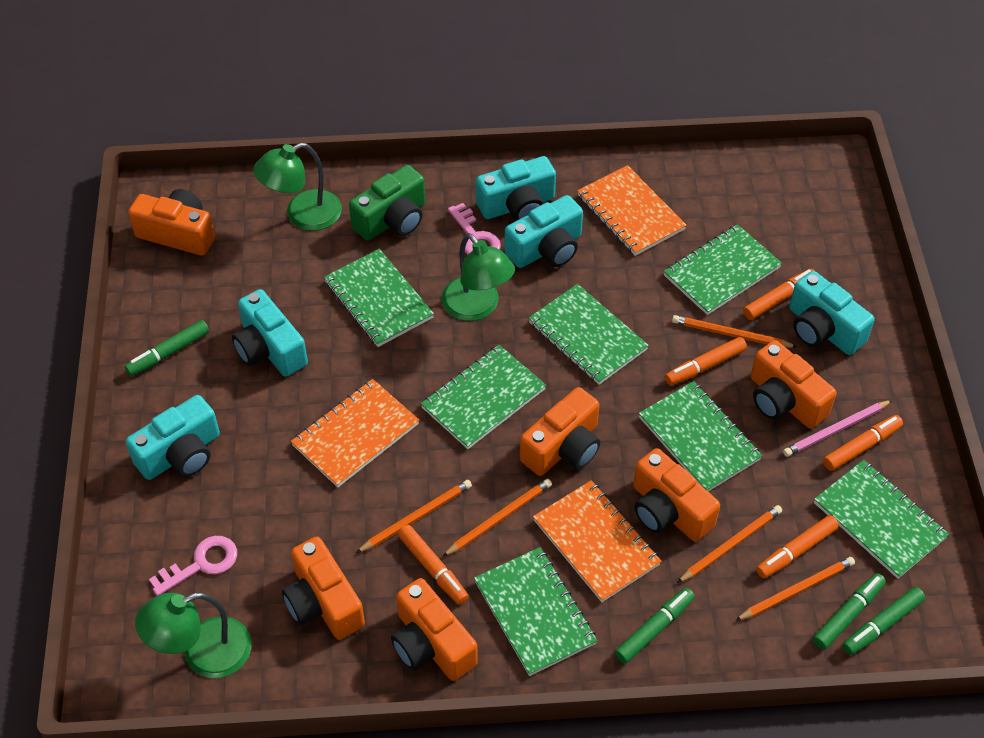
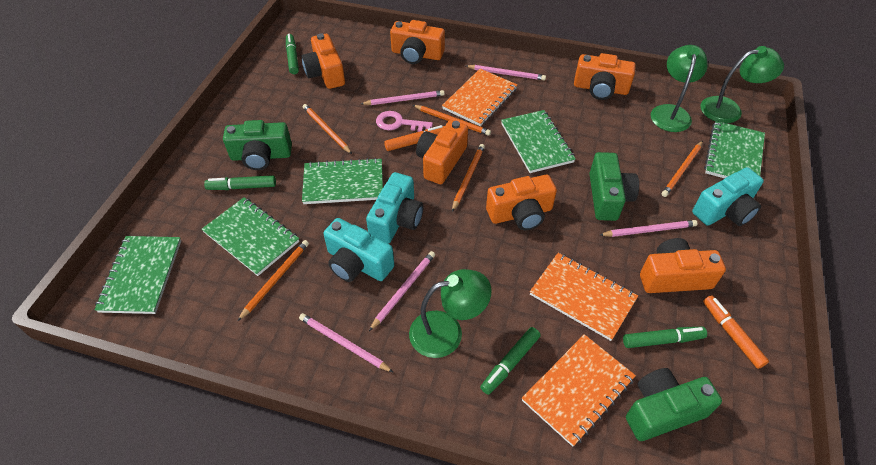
green camera: [349,165,425,241] = 1 -> [223,120,292,170] [589,152,639,221] [626,368,722,441] = 3
green notebook: [324,249,434,347] [421,345,546,449] [474,547,598,676] [528,284,649,385] [639,381,762,491] [664,224,782,315] [814,460,949,579] = 7 -> [94,236,181,314] [202,197,299,276] [302,158,383,204] [501,110,576,173] [704,121,765,178] = 5
orange marker: [398,525,469,605] [665,337,747,386] [743,269,814,320] [756,515,839,578] [823,415,903,471] = 5 -> [384,125,445,151] [703,295,769,369] = 2
pink key: [149,536,237,596] [448,203,501,255] = 2 -> [376,111,433,132] = 1
pink pencil: [783,400,892,457] = 1 -> [299,313,394,373] [361,90,445,105] [369,251,435,331] [466,65,546,81] [600,220,698,237] = 5
turquoise camera: [126,395,220,480] [232,289,308,376] [476,156,556,221] [504,195,583,268] [789,271,874,355] = 5 -> [323,218,394,282] [366,172,423,244] [692,167,764,226] = 3

